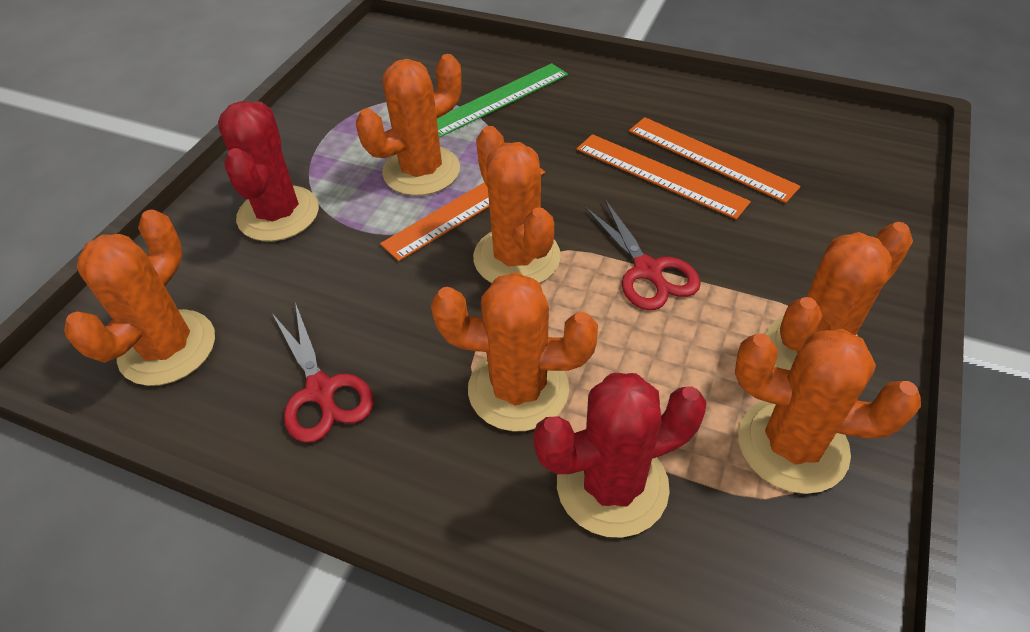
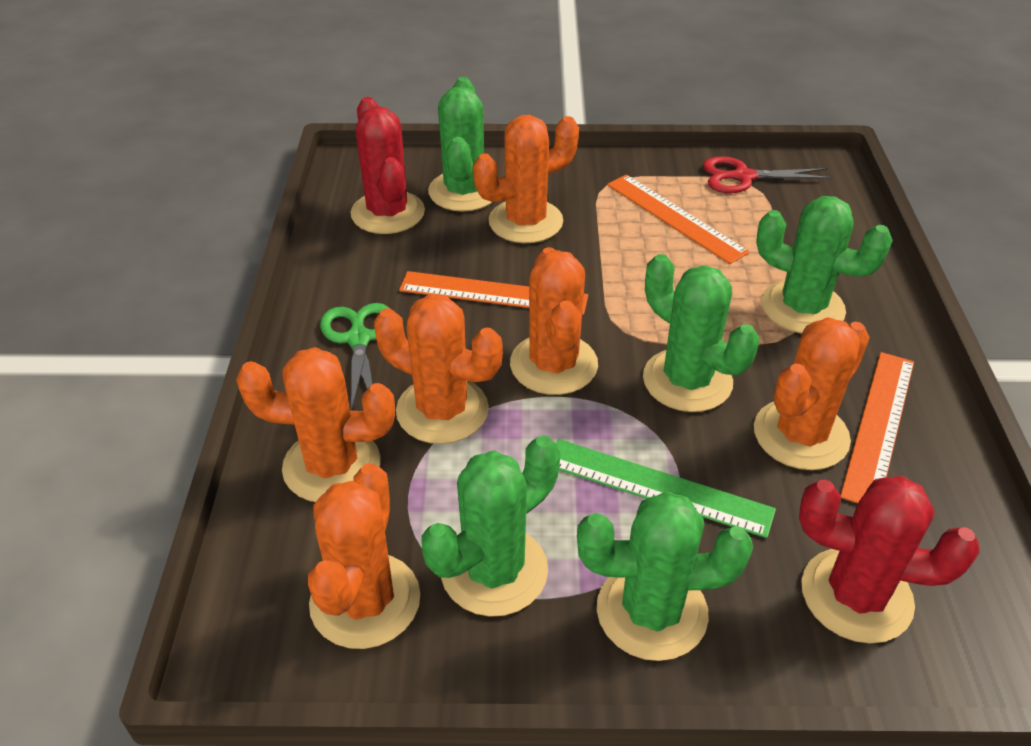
green cactus: none = 0 -> [421,435,560,617] [428,77,493,212] [577,491,753,661] [643,254,759,412] [756,196,893,334] = 5
green scissors: none = 0 -> [320,303,389,411] = 1
red scissors: [272,303,374,443] [585,199,701,310] = 2 -> [703,156,833,193] = 1

